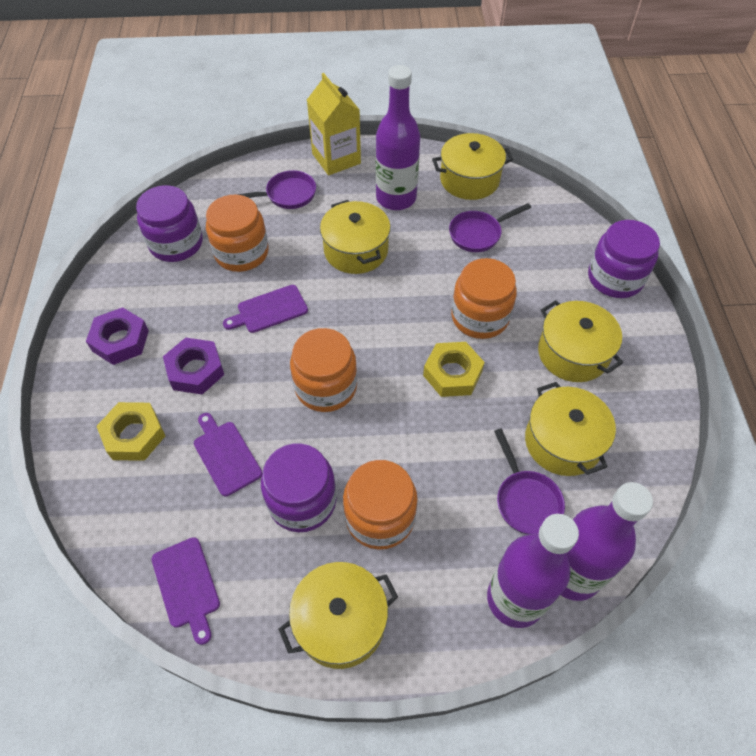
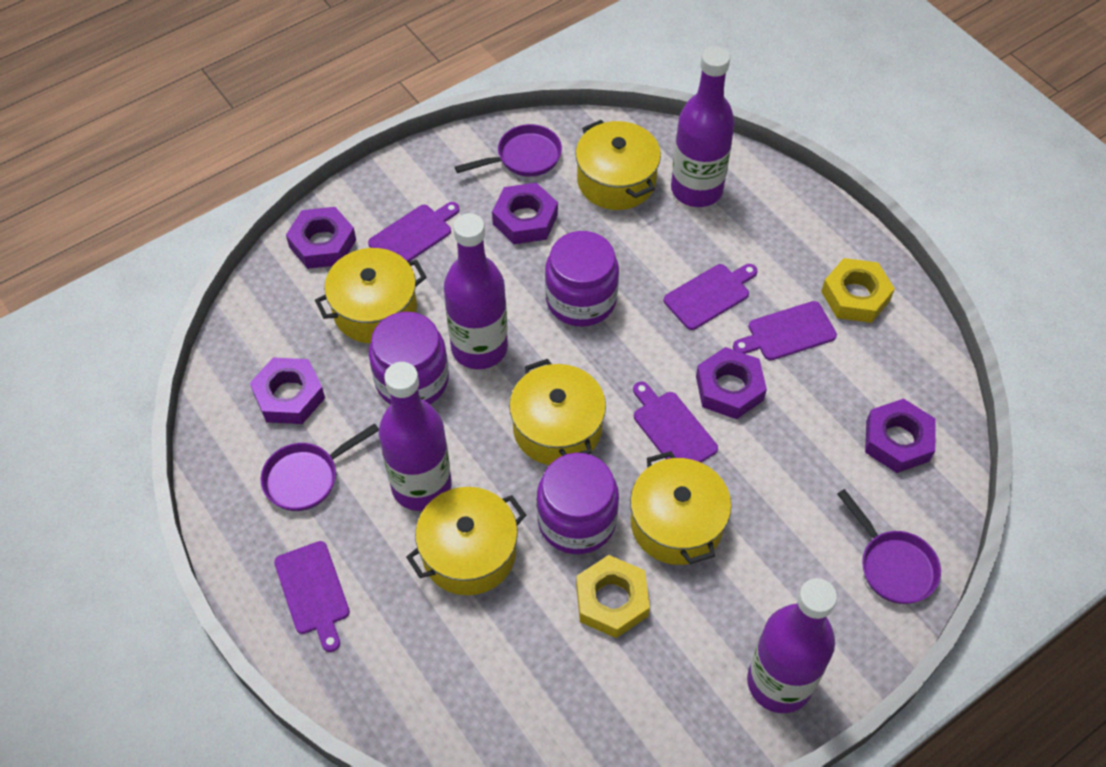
orange jar: [206,195,269,272] [290,328,357,412] [343,460,418,550] [451,258,517,339] = 4 -> none = 0
purple bottle: [376,65,420,210] [487,514,579,628] [561,482,653,601] = 3 -> [379,362,451,511] [444,213,508,369] [671,46,735,207] [747,578,837,713] = 4
purple cutting board: [152,537,220,645] [194,413,262,496] [223,285,308,333] = 3 -> [274,541,350,652] [368,202,460,262] [633,382,718,462] [664,264,758,330] [733,301,837,361] = 5
purple nut: [86,307,149,365] [163,338,224,394] = 2 -> [250,357,325,424] [286,207,356,269] [492,183,558,244] [696,347,767,419] [865,398,936,473] = 5
yellow carton: [307,73,361,175] = 1 -> none = 0

